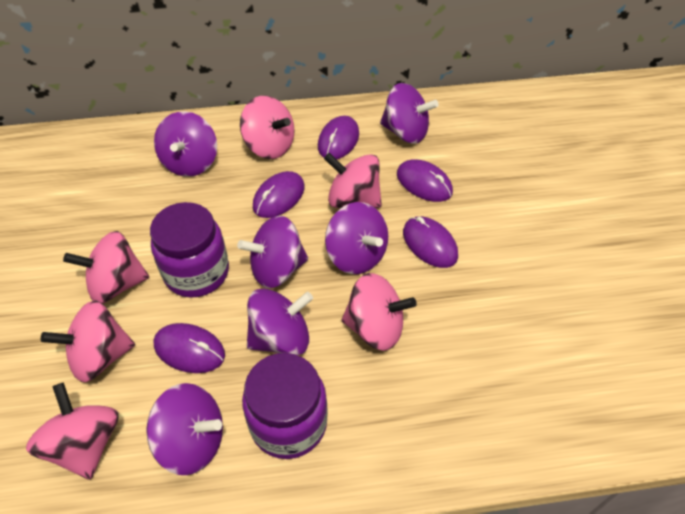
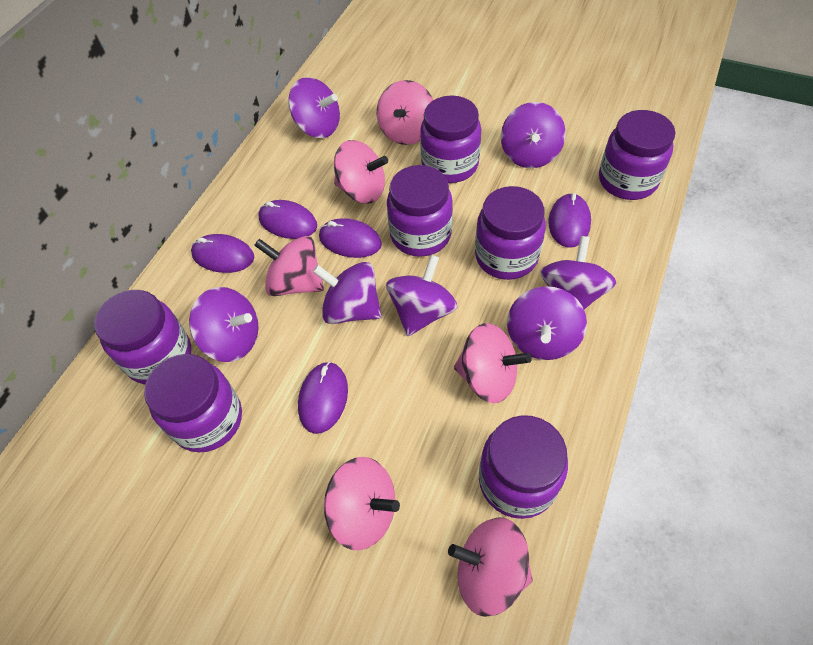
purple jar: [150,202,229,298] [242,353,328,459] = 2 -> [94,290,191,385] [144,354,242,452] [387,165,453,257] [420,95,481,183] [475,186,546,280] [479,415,568,519] [599,110,675,200] = 7
purple spinning top: [146,383,223,475] [154,111,217,177] [237,216,308,288] [247,289,313,355] [325,202,388,274] [380,83,439,144] = 6 -> [189,287,259,362] [288,77,340,138] [313,262,382,324] [386,255,457,336] [501,102,566,168] [507,286,587,360] [540,236,616,309] = 7

